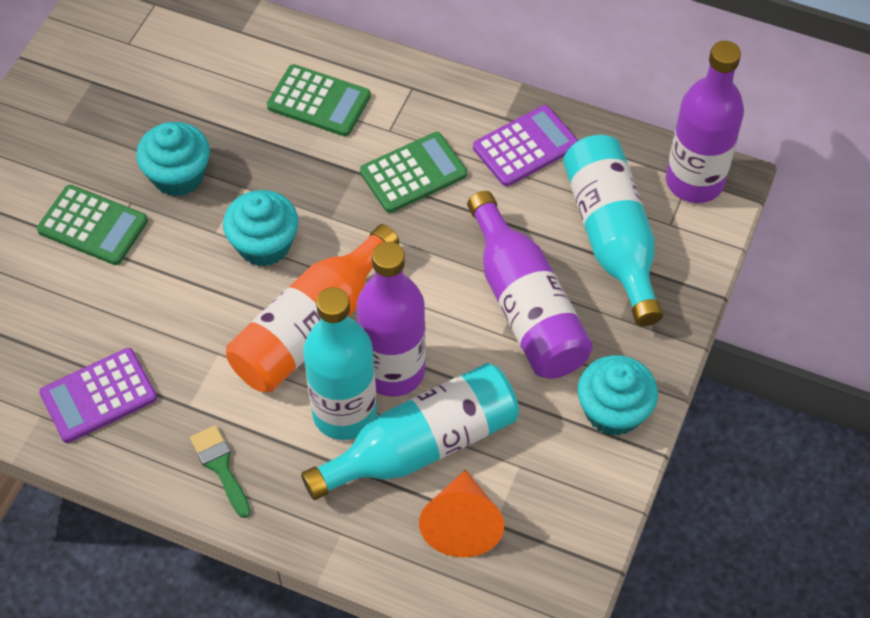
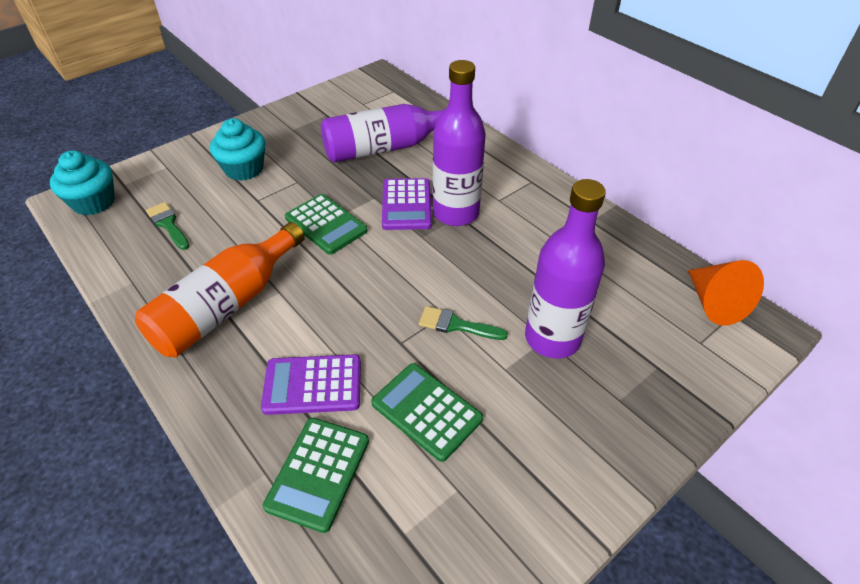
green brush: [190,425,251,518] = 1 -> [146,202,189,250] [419,306,508,340] = 2
turquoise bottle: [301,363,519,500] [303,287,377,440] [563,135,663,327] = 3 -> none = 0
turquoise cupcake: [136,122,210,197] [223,190,299,267] [578,355,658,436] = 3 -> [50,150,115,215] [210,118,266,181] = 2

